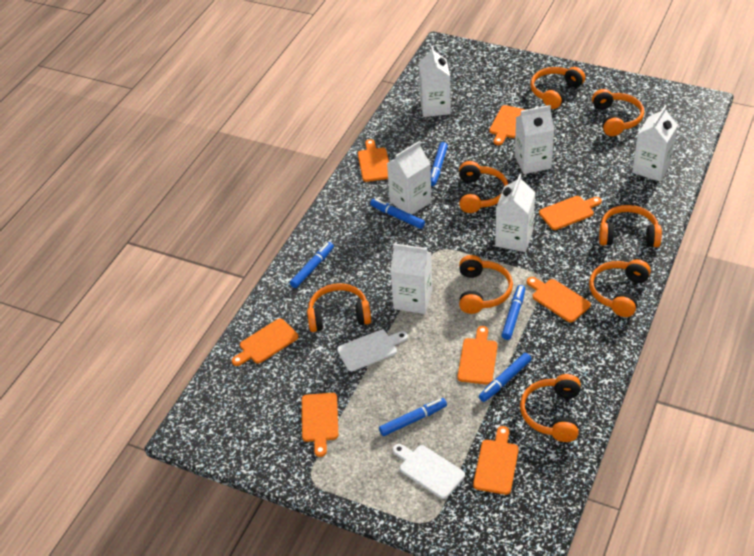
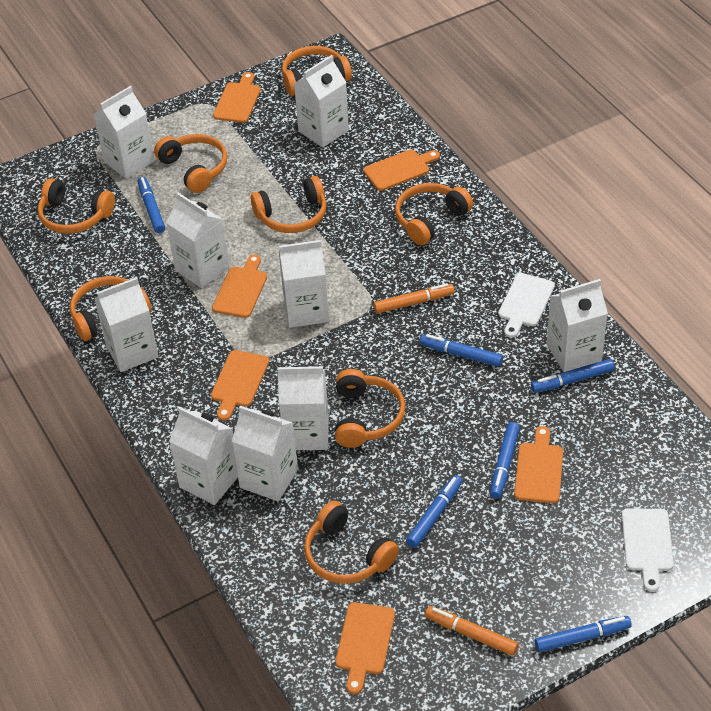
orange cutting board: [232,319,298,366] [302,393,338,457] [358,139,389,182] [457,326,498,385] [473,426,519,495] [489,105,526,145] [527,277,591,322] [539,196,602,230] = 8 -> [211,350,269,421] [212,255,267,318] [213,72,261,123] [335,602,395,694] [364,150,440,191] [514,426,563,503] = 6
orange marker: none = 0 -> [374,283,454,314] [425,606,518,656] = 2
white carton: [387,141,432,215] [391,243,432,314] [419,46,451,117] [495,174,535,252] [515,105,554,174] [632,105,678,181] = 6 -> [93,86,155,179] [94,277,158,372] [166,192,230,288] [169,407,238,505] [232,406,298,501] [277,365,329,450] [279,240,329,328] [294,55,349,147] [547,279,608,372] = 9

